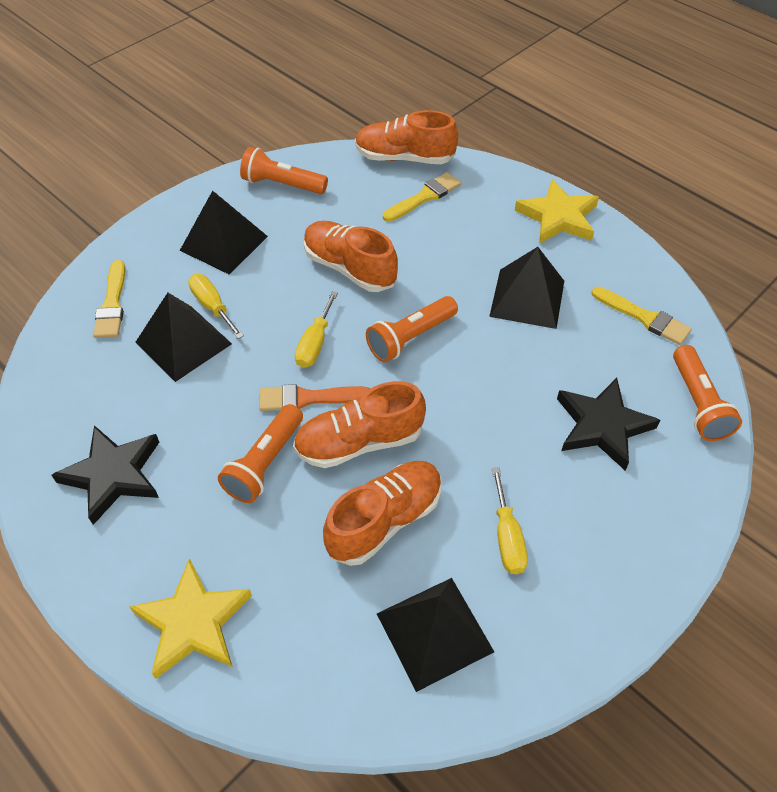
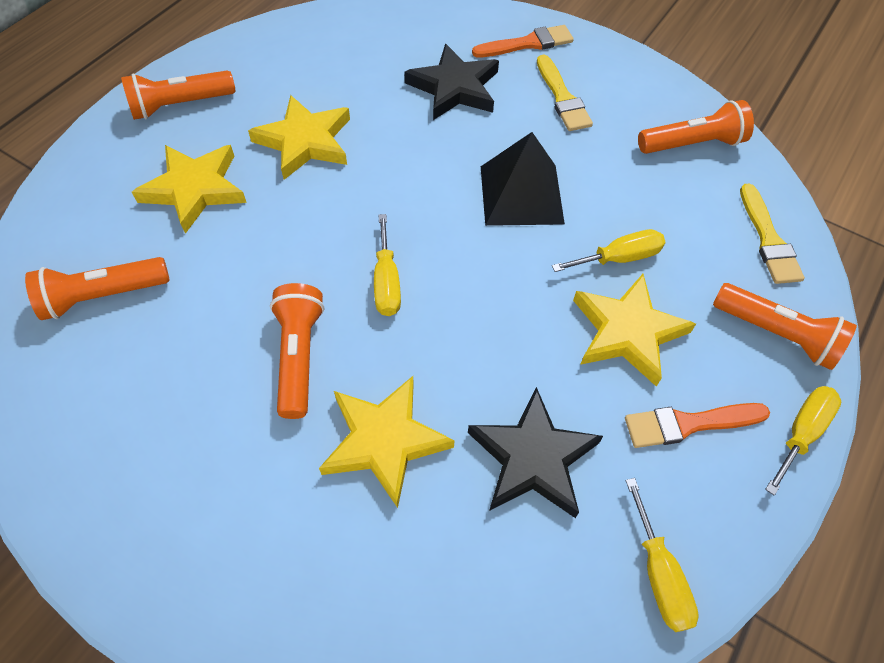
black pyramid: [136,293,232,382] [180,190,268,275] [377,578,494,692] [489,247,564,329] = 4 -> [481,132,565,226] = 1
orange brush: [259,384,370,411] = 1 -> [472,25,574,57] [625,403,770,448] = 2
orange flashlight: [218,404,303,503] [240,147,328,194] [366,296,458,362] [673,345,742,441] = 4 -> [25,257,170,320] [121,71,236,120] [270,283,324,419] [638,100,754,154] [713,283,857,370] = 5
orange shoe: [293,381,426,468] [304,221,398,292] [323,461,442,566] [355,110,458,164] = 4 -> none = 0
yellow brush: [93,260,125,338] [383,172,461,222] [591,287,692,345] = 3 -> [537,55,593,131] [740,184,805,284] = 2
yellow screwdriver: [188,274,244,339] [295,291,338,368] [492,467,528,574] = 3 -> [374,214,401,316] [552,229,665,272] [625,478,699,632] [765,386,841,495] = 4
yellow star: [129,558,252,679] [515,179,599,244] = 2 -> [132,145,247,234] [248,95,350,180] [319,376,455,508] [573,274,696,387] = 4

